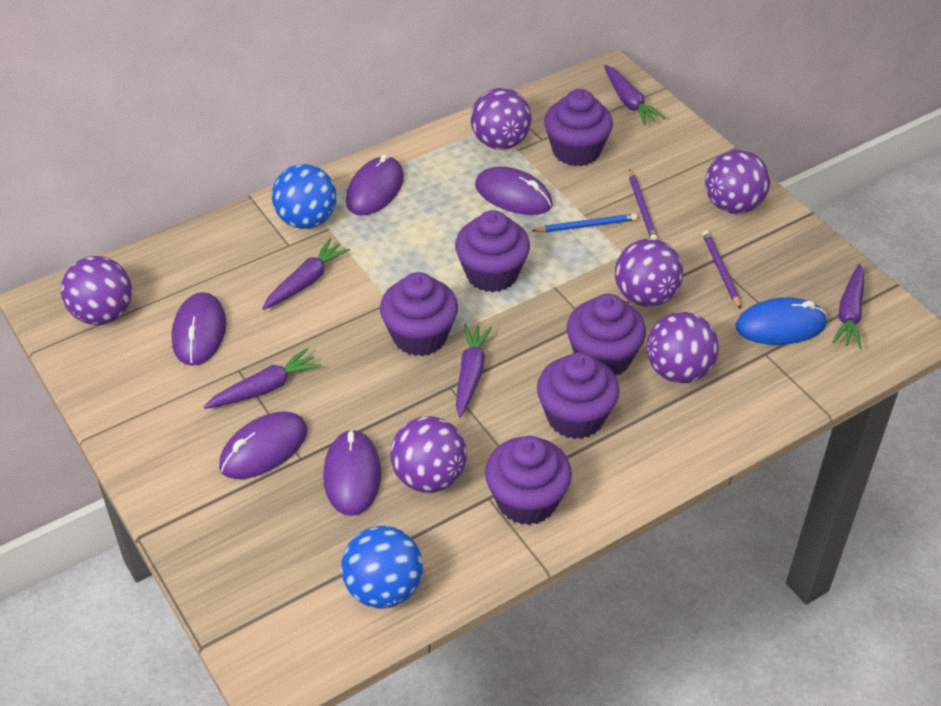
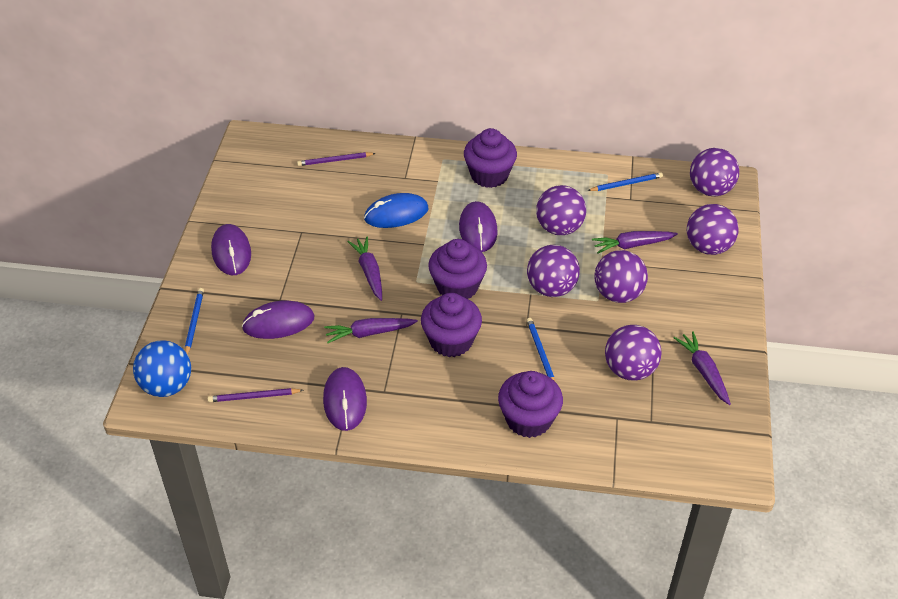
blue ball: [272,164,337,229] [341,526,423,609] = 2 -> [133,340,191,397] = 1
blue pencil: [532,214,637,233] = 1 -> [185,288,204,355] [527,318,555,381] [587,172,663,191] = 3
purple carrot: [204,348,321,409] [262,238,350,310] [456,324,493,418] [604,65,665,126] [832,264,864,349] = 5 -> [324,318,418,343] [348,237,382,301] [592,231,678,254] [674,331,731,405] = 4
purple cupcake: [380,272,458,356] [455,210,530,292] [485,436,572,525] [537,352,620,439] [544,89,613,166] [567,294,646,376] = 6 -> [421,293,482,357] [428,239,487,299] [464,128,517,188] [498,371,563,438] = 4
purple mouse: [171,292,226,366] [219,411,307,479] [323,429,381,516] [346,154,404,216] [475,166,553,215] = 5 -> [211,224,251,275] [242,300,314,339] [323,367,367,431] [459,201,497,252] = 4

